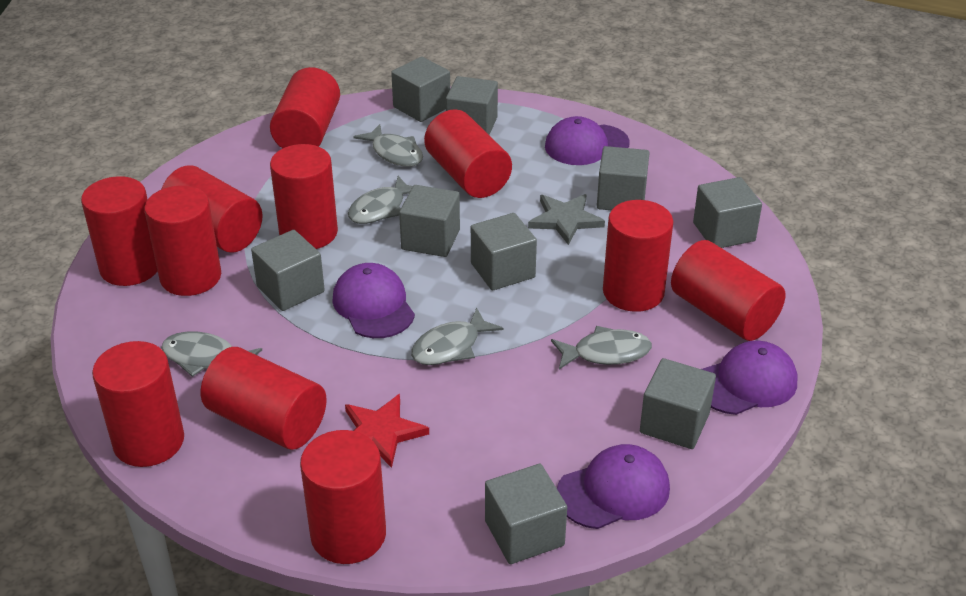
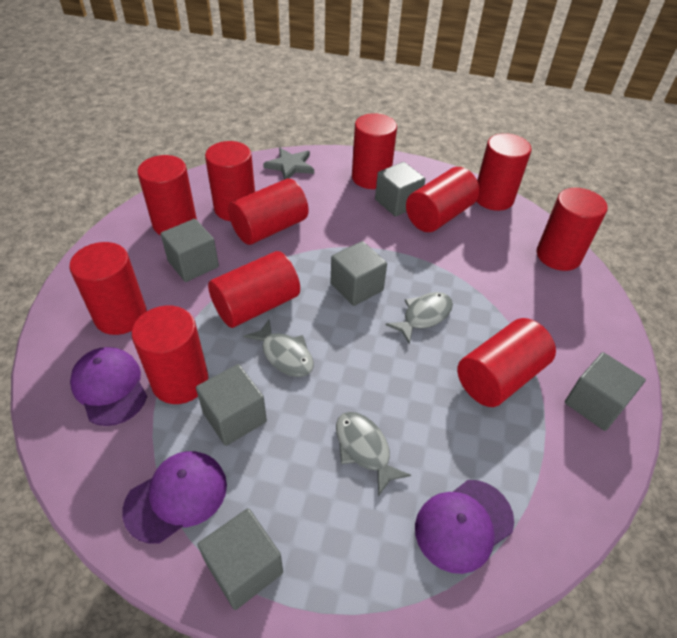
grey cube: [251,230,325,311] [391,56,450,122] [399,185,460,257] [446,76,498,135] [471,213,537,291] [485,464,567,564] [597,146,650,210] [640,358,716,449] [693,177,762,248] = 9 -> [160,219,219,282] [196,364,267,446] [198,508,283,610] [331,241,387,306] [375,162,425,217] [565,352,646,431] = 6
grey fish: [161,332,262,377] [348,176,413,224] [354,124,423,167] [411,308,503,365] [551,326,652,369] = 5 -> [243,319,314,377] [336,412,411,496] [386,292,453,344] = 3
purple cap: [332,263,415,338] [545,116,630,165] [557,444,670,529] [702,340,798,415] = 4 -> [70,347,147,426] [122,451,227,544] [415,480,514,574] = 3
red star: [345,394,429,468] = 1 -> none = 0

